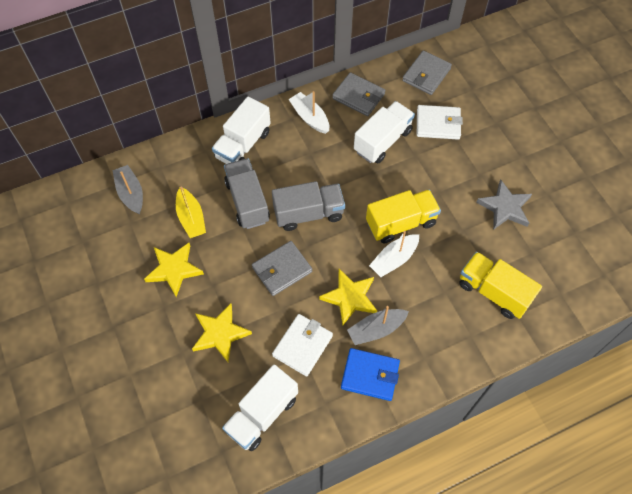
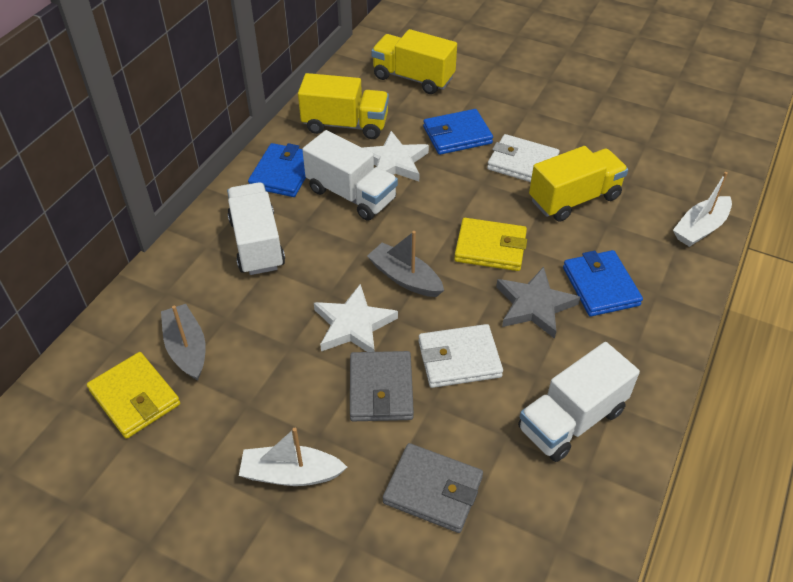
blue wallet: [341,348,400,401] = 1 -> [248,143,306,197] [423,109,493,155] [563,250,643,317] = 3
grey truck: [224,158,270,229] [272,181,345,231] = 2 -> none = 0
grey wallet: [252,241,312,296] [332,72,385,116] [402,50,452,95] = 3 -> [350,351,414,421] [383,443,483,533] = 2
white star: none = 0 -> [314,284,398,352] [362,131,429,181] = 2
yellow boat: [176,186,206,238] = 1 -> none = 0
yellow star: [144,243,204,297] [192,303,252,362] [319,269,377,325] = 3 -> none = 0
yellow truck: [366,190,441,243] [459,252,542,319] = 2 -> [298,73,389,139] [371,29,457,94] [529,146,628,222] = 3
yellow wallet: none = 0 -> [87,352,180,439] [454,218,527,271] = 2

